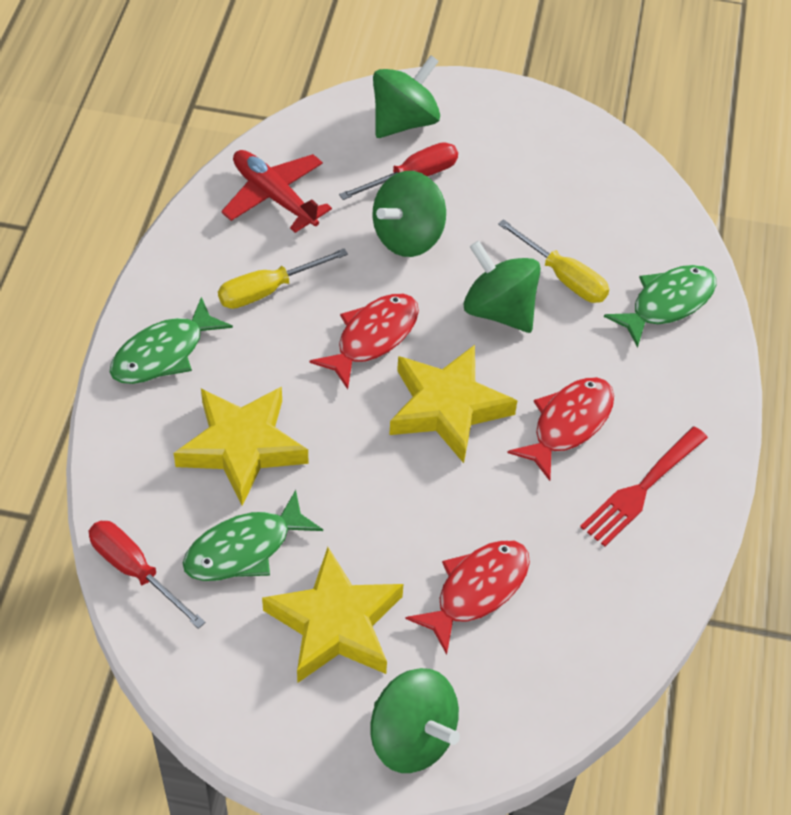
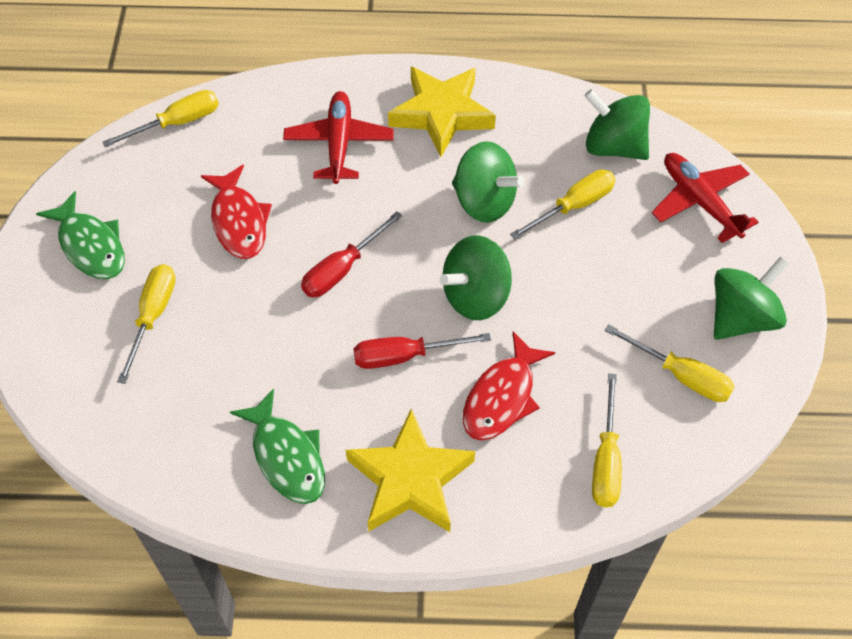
green fish: [110,297,233,384] [183,490,323,581] [604,265,716,348] = 3 -> [36,191,125,279] [230,388,325,504] = 2
red fish: [309,293,419,389] [405,540,530,655] [507,377,614,481] = 3 -> [201,165,272,259] [463,331,555,441] = 2
red fork: [580,426,708,547] = 1 -> none = 0
red plane: [221,150,332,233] = 1 -> [283,91,394,184] [652,153,758,243] = 2
yellow screwdriver: [218,249,348,309] [498,219,609,303] = 2 -> [102,90,219,147] [117,264,176,384] [510,169,616,239] [592,373,622,507] [605,324,735,402] = 5
yellow star: [174,387,309,506] [262,547,403,683] [389,345,518,463] = 3 -> [346,409,475,532] [388,66,496,157] = 2

